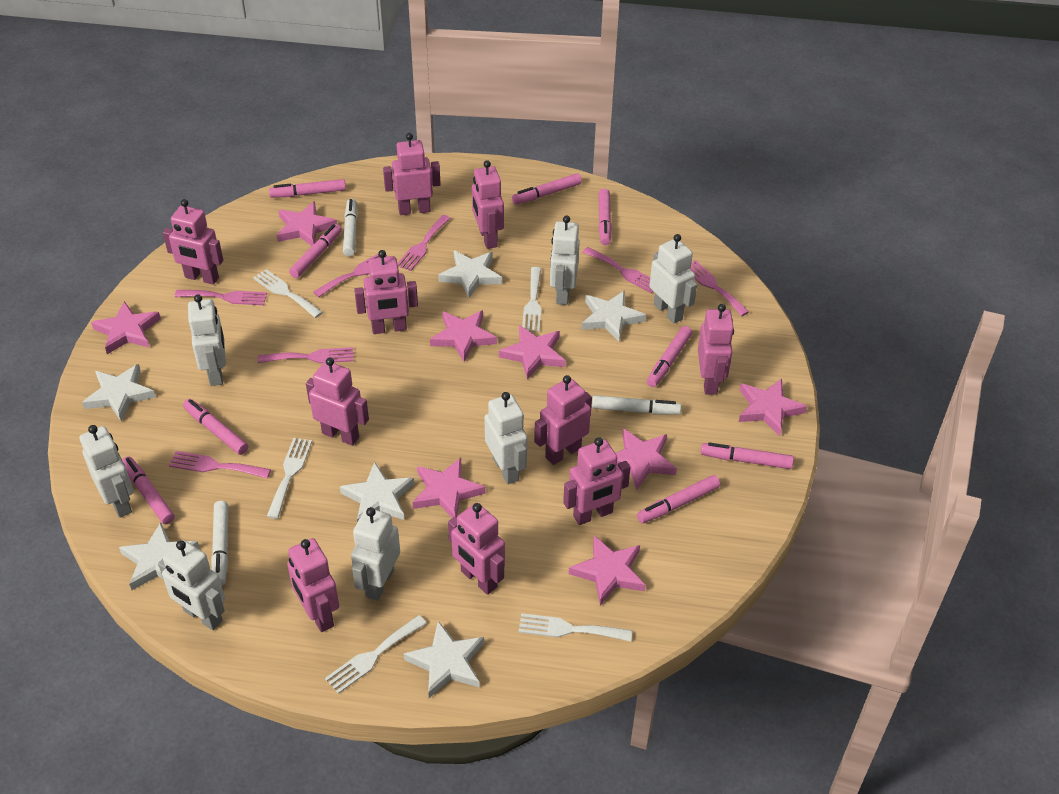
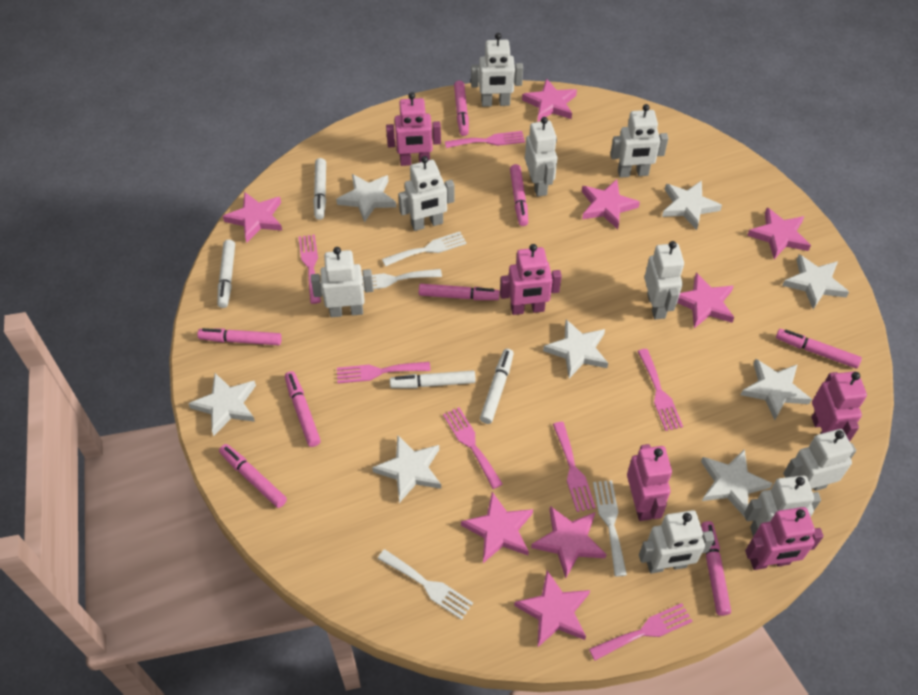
pink marker: [122,456,175,524] [183,399,248,455] [269,179,346,198] [289,224,342,278] [512,173,582,204] [598,189,612,245] [637,475,720,523] [647,326,692,387] [701,442,794,469] = 9 -> [197,328,282,345] [219,444,287,508] [285,371,321,447] [419,284,500,300] [454,81,469,136] [510,164,528,226] [701,521,731,616] [776,329,862,368] = 8
pink robot: [163,199,223,285] [287,538,339,632] [306,357,369,446] [354,250,418,334] [383,133,441,215] [448,503,505,595] [472,160,504,249] [534,375,592,465] [563,437,631,525] [698,304,734,395] = 10 -> [386,92,441,166] [500,244,562,315] [627,444,672,521] [745,507,824,570] [812,371,867,441] = 5
white fork: [253,269,323,318] [266,438,312,519] [325,615,427,694] [518,613,632,642] [522,267,541,332] = 5 -> [362,269,442,290] [377,549,473,620] [382,232,467,267] [593,480,627,577] = 4
white marker: [211,501,228,585] [343,199,358,256] [592,395,681,415] = 3 -> [217,240,235,308] [313,158,326,220] [390,370,476,388] [480,349,514,424] = 4
white robot: [80,425,134,518] [158,540,225,630] [188,294,226,386] [351,507,400,601] [484,392,528,484] [550,216,580,305] [649,234,697,324] = 7 -> [311,247,373,317] [398,156,455,231] [471,33,523,107] [525,117,557,197] [610,104,668,178] [639,510,715,573] [644,241,684,319] [744,476,821,537] [783,429,856,491] = 9
white star: [82,364,156,421] [119,522,199,590] [340,462,414,522] [404,621,484,698] [438,251,502,298] [581,290,646,342] = 6 -> [188,373,256,436] [336,174,396,222] [372,435,441,503] [543,319,608,378] [662,180,722,230] [701,449,773,517] [741,359,812,420] [782,254,849,309] = 8

